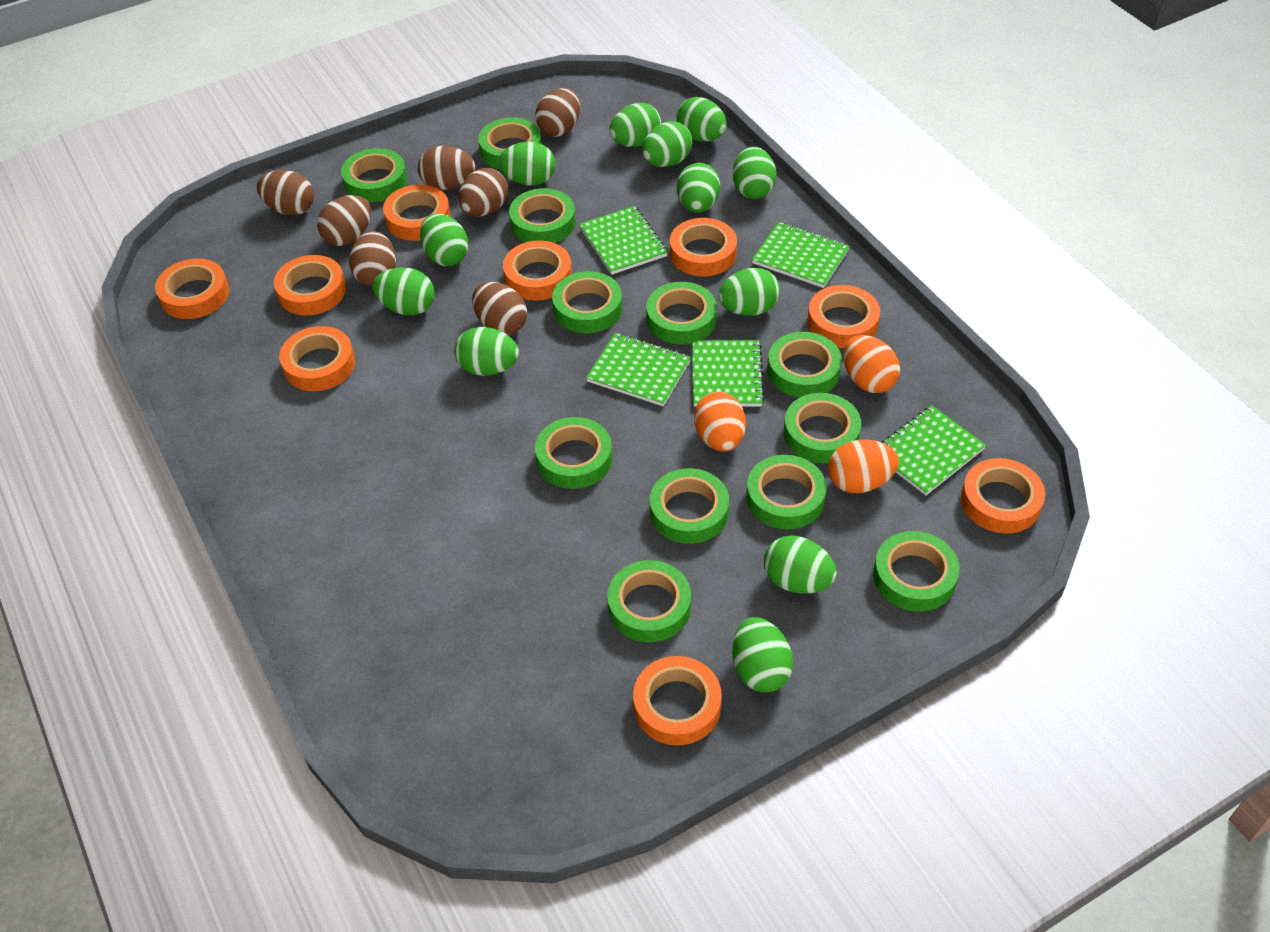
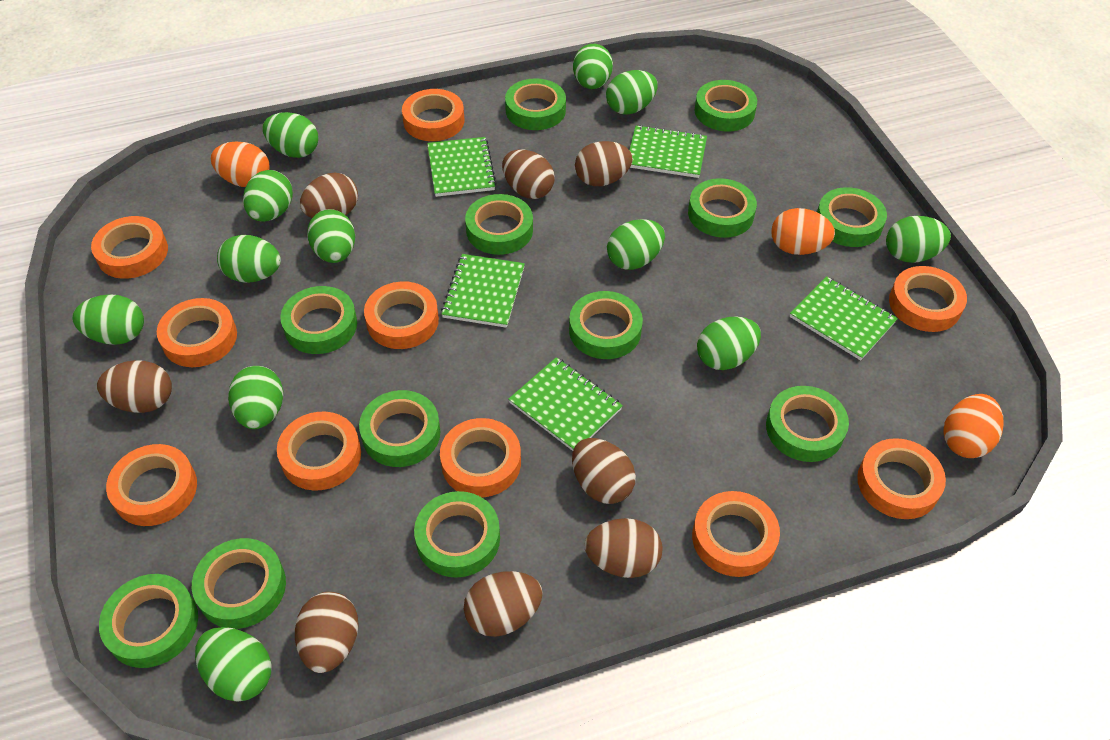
brown egg: [257,170,314,215] [317,195,371,246] [349,231,396,287] [418,146,475,190] [459,168,508,216] [472,282,527,335] [535,88,580,137] = 7 -> [97,360,172,413] [295,592,359,673] [300,173,358,218] [464,571,543,637] [502,149,555,199] [572,438,636,504] [575,141,633,186] [584,518,662,578] = 8
orange tape: [155,258,229,319] [274,255,346,315] [279,326,355,391] [383,184,451,241] [503,240,572,301] [633,656,722,745] [670,218,737,276] [807,285,880,348] [961,458,1045,534] = 9 -> [91,216,168,279] [106,444,197,526] [157,298,237,367] [277,412,361,491] [364,281,439,349] [402,89,464,141] [440,418,521,497] [692,491,780,577] [857,438,946,519] [889,266,967,332] = 10

